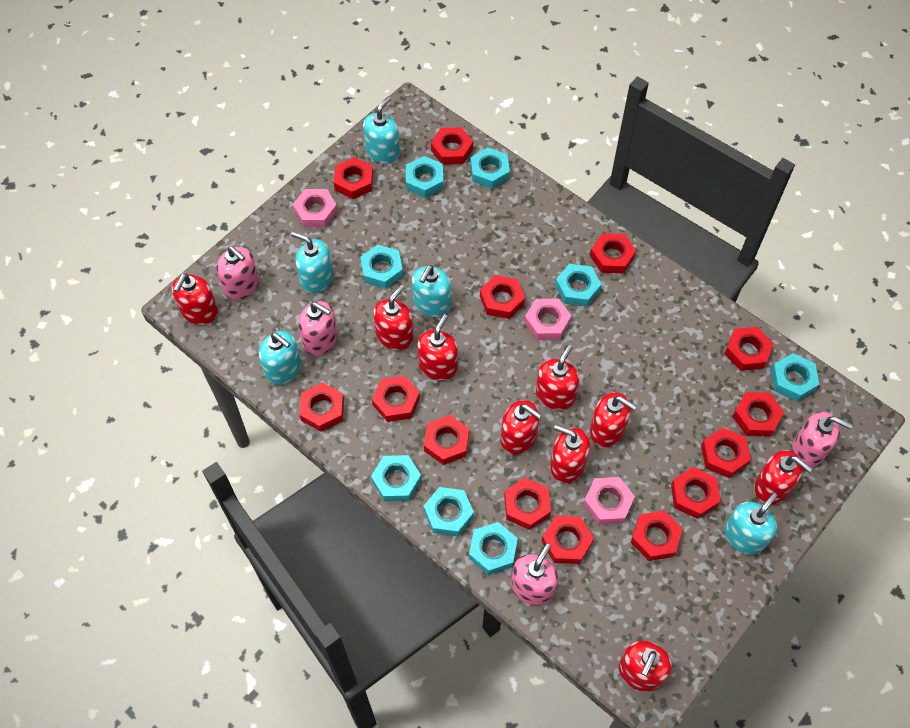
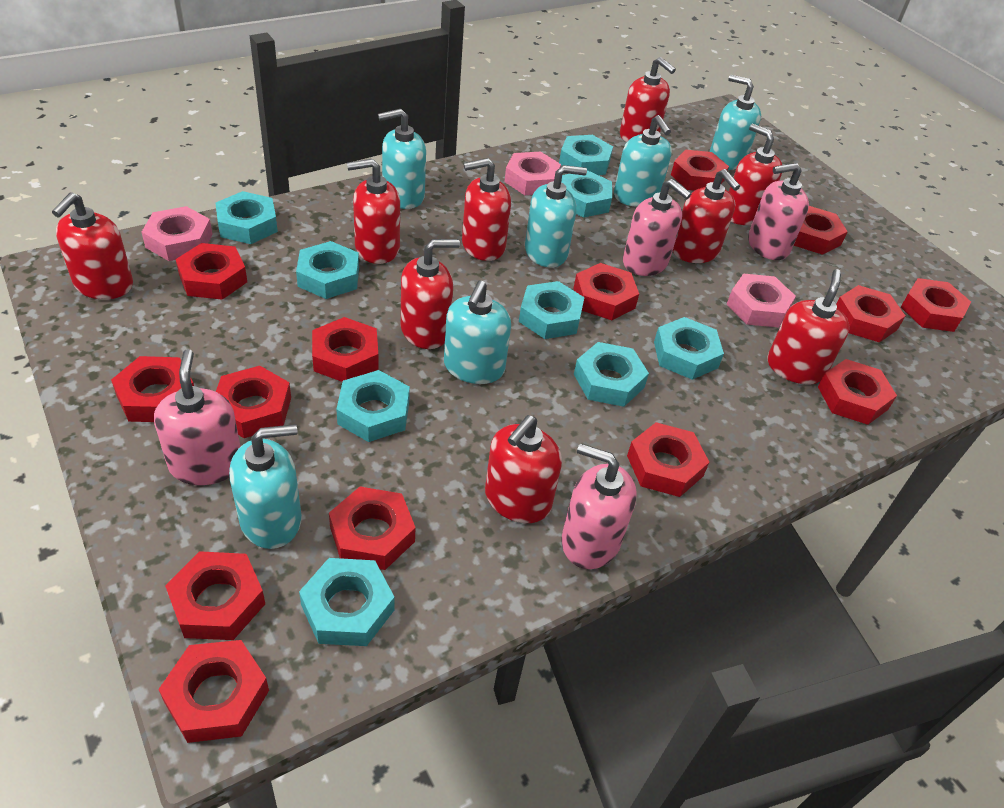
turquoise nut: [360,245,403,289] [371,455,421,501] [406,156,443,198] [424,487,474,536] [469,522,518,575] [470,147,510,189] [555,264,602,307] [771,353,819,401] = 8 -> [215,191,278,244] [296,241,359,299] [299,558,394,646] [336,370,410,442] [519,281,585,339] [559,135,613,175] [561,170,612,218] [574,342,649,407] [654,317,724,380] = 9
turquoise soap dispenser: [259,331,301,385] [291,232,333,294] [363,97,400,164] [412,265,451,317] [724,493,777,555] = 5 -> [229,424,302,549] [378,109,426,209] [444,280,511,384] [525,165,587,268] [614,115,672,207] [709,75,761,170] = 6

